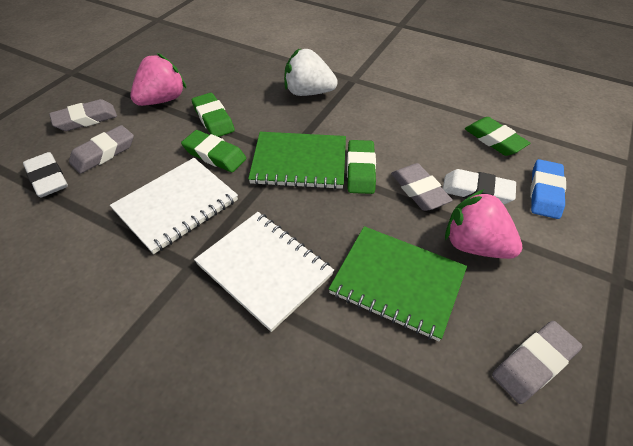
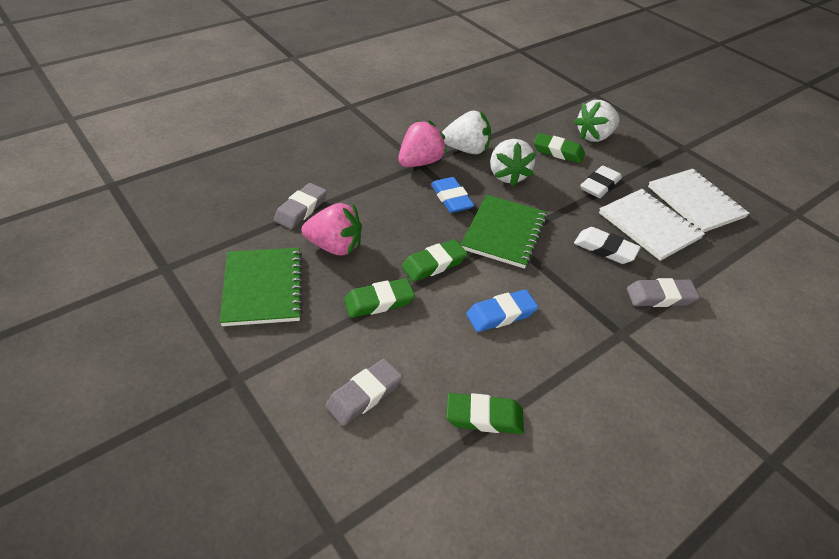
blue eraser: [530,159,566,219] = 1 -> [431,177,474,213] [466,289,538,332] = 2
grey eraser: [49,99,117,131] [69,125,134,174] [391,163,453,211] [492,321,582,404] = 4 -> [274,183,327,229] [325,359,402,426] [627,278,700,307] = 3
white strawberry: [284,49,338,96] = 1 -> [442,110,491,154] [490,139,536,187] [574,100,619,142] = 3

